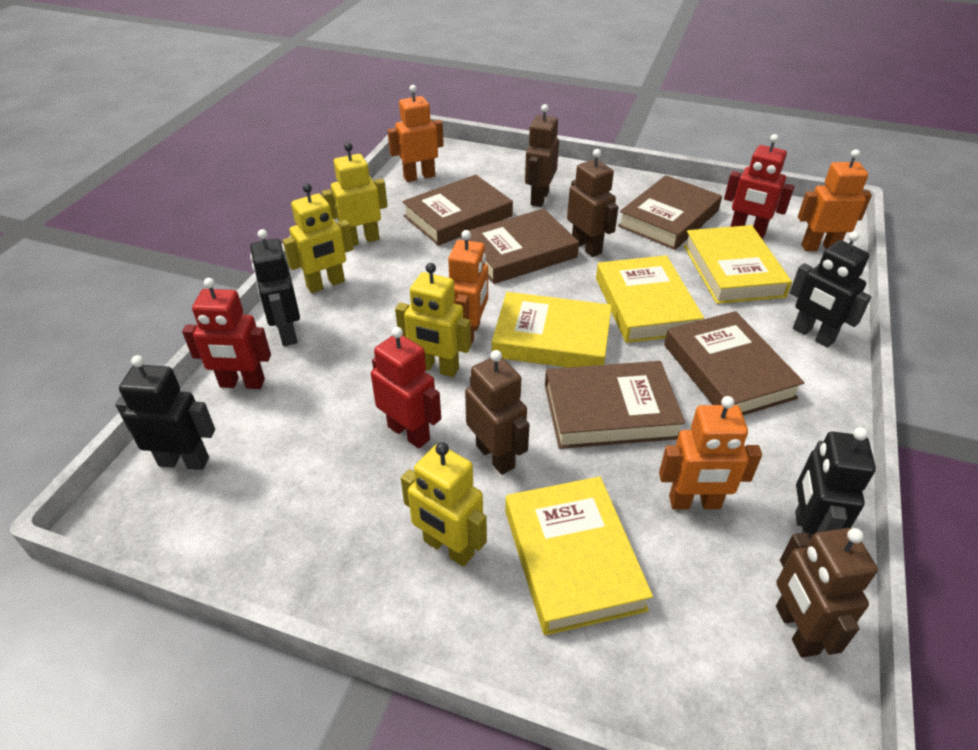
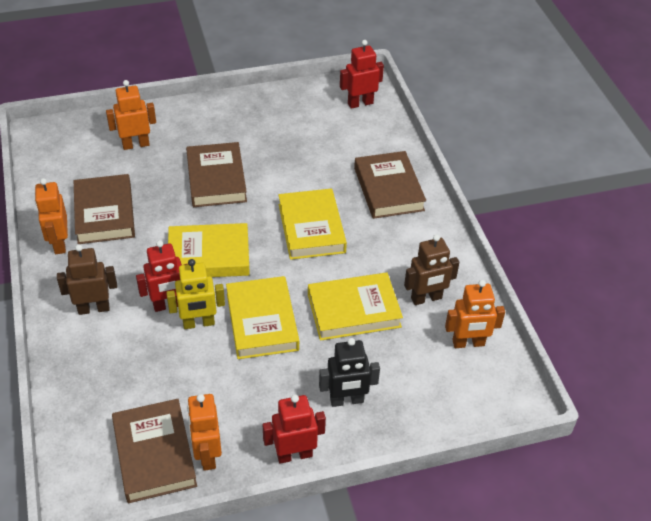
black robot: [115,355,215,470] [250,229,300,346] [790,231,871,348] [795,427,876,540] = 4 -> [319,338,380,407] = 1
brown book: [402,175,513,246] [468,209,579,284] [545,361,685,449] [618,175,722,250] [664,311,805,415] = 5 -> [74,174,135,244] [112,399,197,503] [186,142,247,207] [354,151,426,219] = 4
brown robot: [465,350,530,475] [525,104,559,207] [567,149,618,257] [776,528,878,658] = 4 -> [57,244,117,315] [404,234,459,305] = 2
yellow robot: [283,183,354,293] [322,143,388,246] [395,263,471,377] [401,442,487,567] = 4 -> [166,259,225,329] = 1

